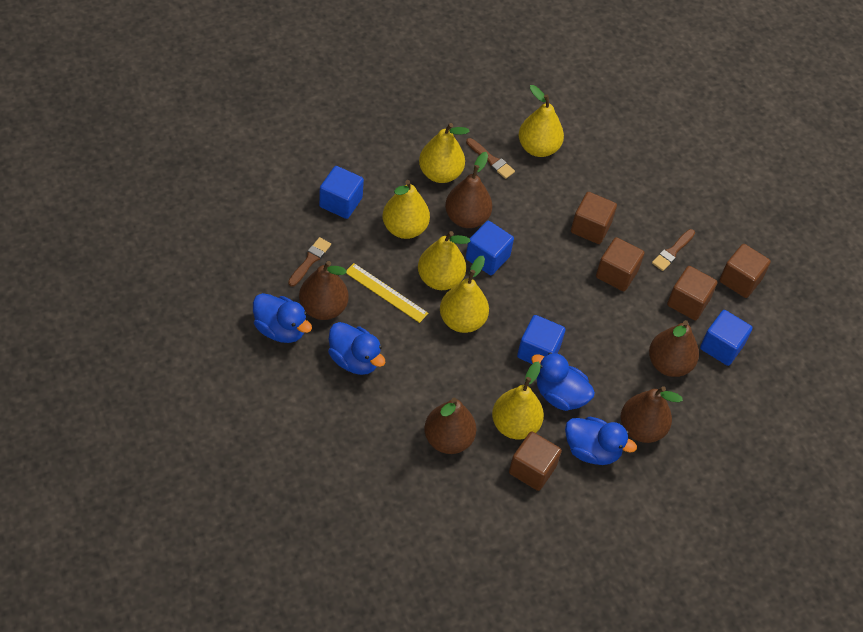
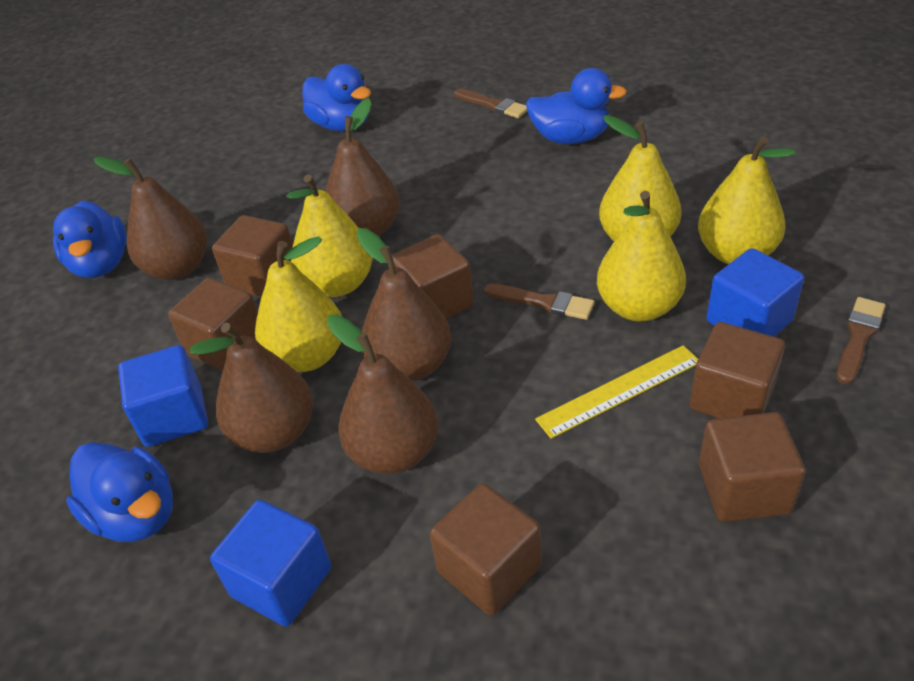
blue cube: [319,166,364,219] [466,221,514,275] [517,315,566,364] [700,310,752,366] = 4 -> [118,345,208,447] [210,500,331,627] [707,248,804,337] = 3
brown cube: [509,431,562,491] [571,192,617,244] [596,237,645,292] [667,266,718,320] [719,244,771,298] = 5 -> [168,278,258,371] [212,215,293,297] [392,234,474,319] [430,483,542,615] [690,322,785,419] [699,412,806,522] = 6
yellow pear: [383,180,430,239] [418,231,470,290] [419,123,470,183] [440,256,489,333] [492,362,544,439] [519,85,564,157] = 6 -> [255,236,342,372] [286,174,373,297] [597,191,686,322] [599,115,682,241] [698,136,796,264] = 5

